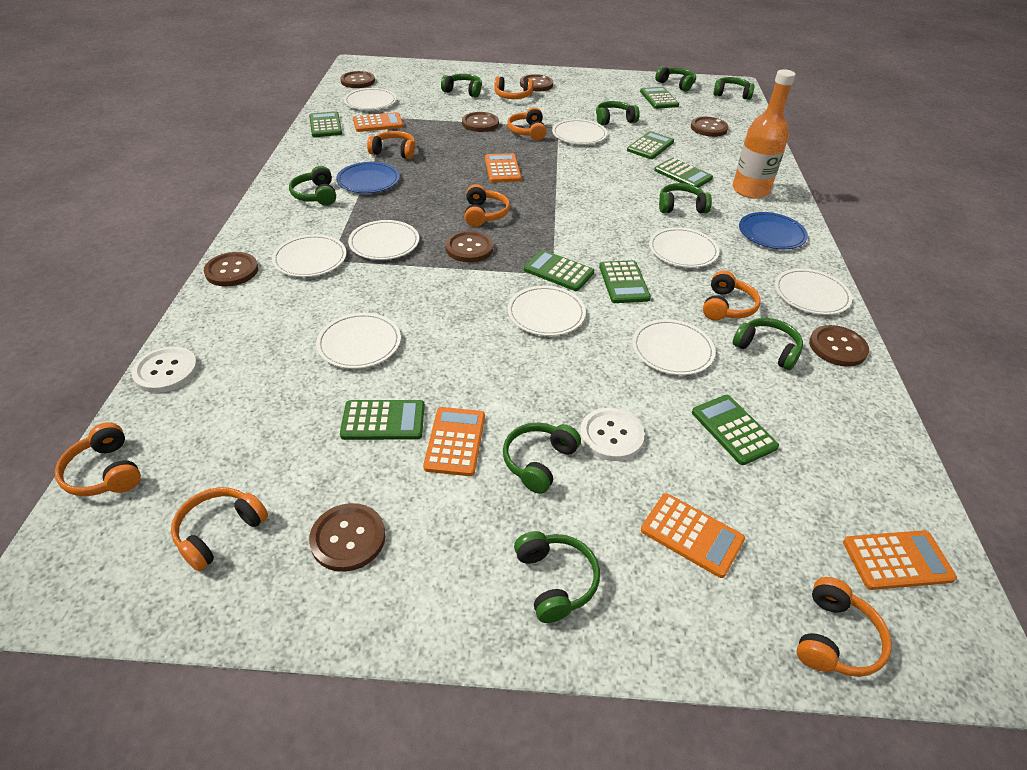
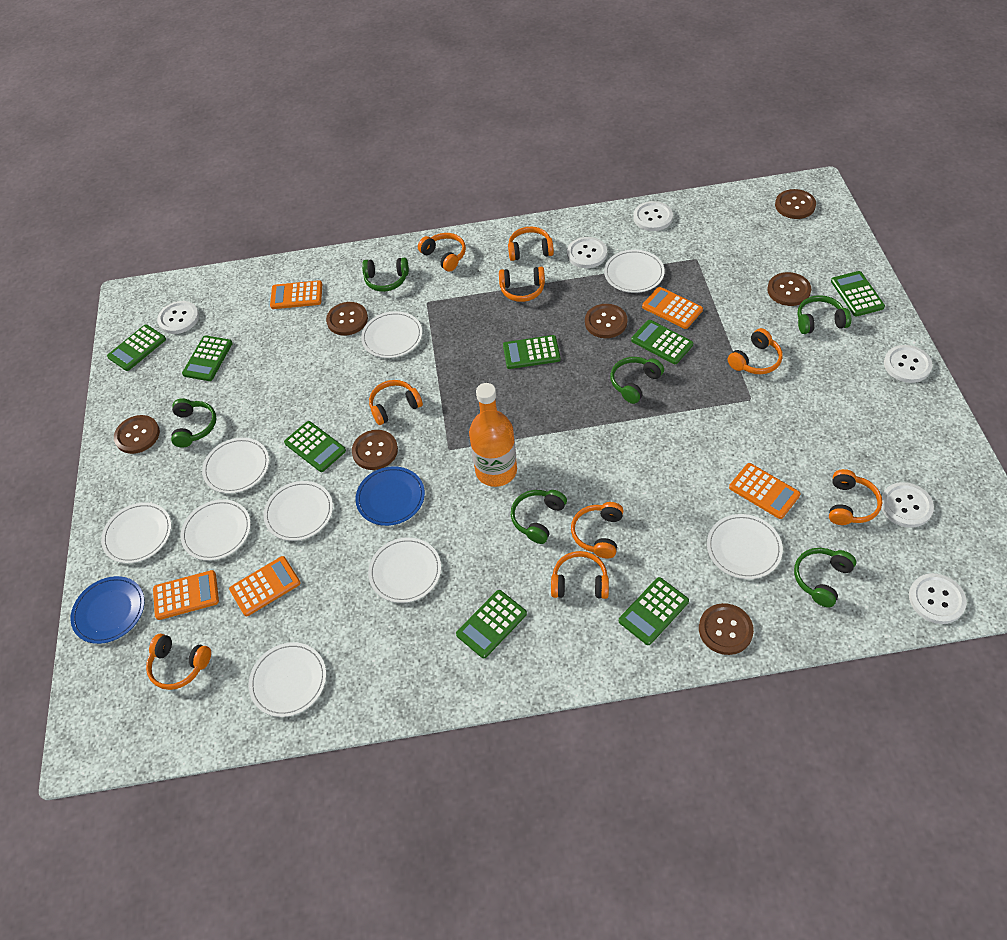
brown button: [204,252,258,286] [309,503,385,572] [340,71,375,88] [445,231,493,262] [462,112,499,132] [520,74,553,91] [691,117,729,137] [809,325,869,367] = 8 -> [114,415,160,454] [326,302,368,336] [352,430,398,470] [585,304,627,338] [699,603,754,655] [767,272,811,306] [775,189,816,219] = 7
green headphones: [289,166,336,206] [441,74,482,97] [503,423,581,494] [514,531,600,623] [596,101,640,125] [655,66,696,92] [659,183,712,213] [713,77,754,100] [733,318,803,370] = 9 -> [171,398,217,448] [362,258,409,292] [511,490,567,544] [610,357,664,404] [794,548,856,608] [797,295,851,334] = 6
orange headphones: [55,422,141,496] [171,487,268,571] [367,131,415,159] [465,184,510,227] [494,76,534,99] [507,107,546,141] [703,270,760,321] [797,577,892,677] = 8 -> [146,634,211,690] [369,380,423,425] [418,233,466,272] [499,267,545,302] [508,227,554,261] [551,551,609,599] [571,502,623,559] [728,328,783,374] [829,469,882,525] = 9
white button: [132,346,198,393] [580,408,645,461] = 2 -> [157,301,199,334] [567,237,607,268] [633,201,673,231] [881,482,934,528] [884,345,932,383] [909,573,967,624] = 6

